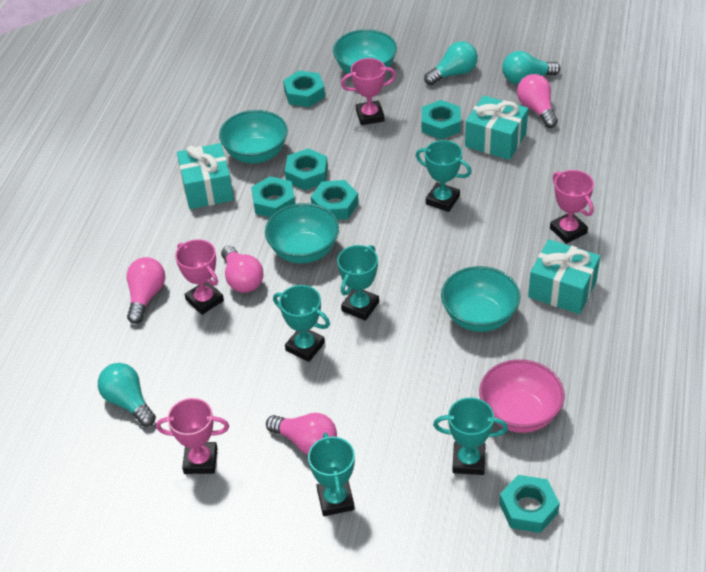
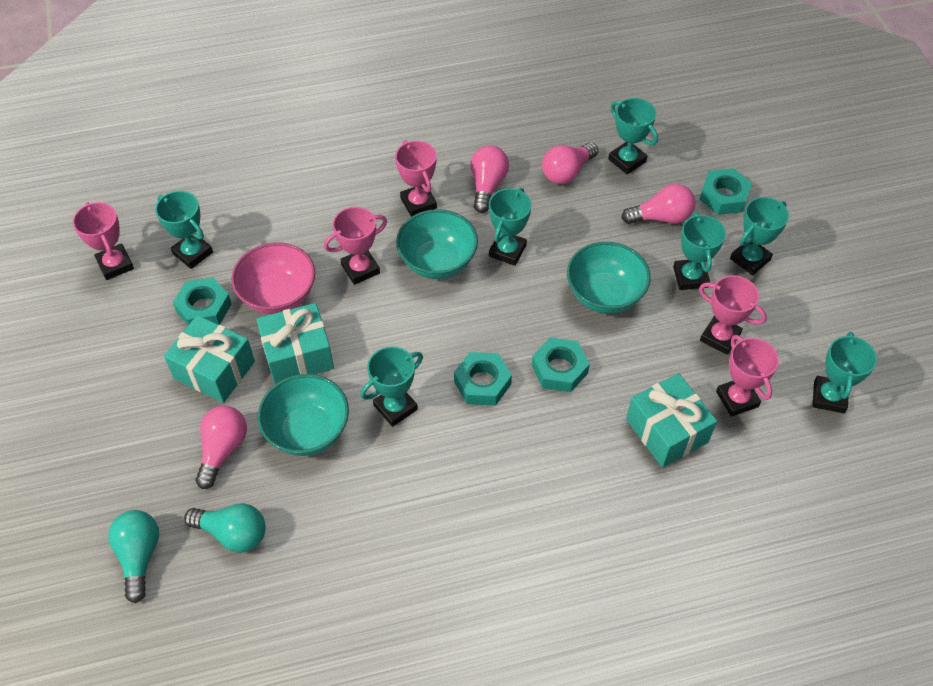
pink trophy: [156,398,229,474] [175,239,224,315] [341,58,396,125] [550,170,594,244] = 4 -> [73,202,134,280] [324,207,387,285] [395,140,437,217] [699,275,767,355] [716,335,779,417] = 5
turquoise bowl: [219,110,288,163] [265,203,339,263] [333,29,397,74] [441,266,521,332] = 4 -> [258,374,349,456] [396,209,478,279] [567,242,651,314] = 3
turquoise light bulb: [98,363,156,427] [424,41,478,85] [502,51,560,84] = 3 -> [108,510,159,603] [184,503,266,553] = 2
turquoise nut: [251,176,295,217] [283,71,325,107] [285,148,328,190] [311,180,359,220] [422,100,461,139] [499,475,560,533] = 6 -> [173,277,232,325] [454,352,512,406] [532,337,590,392] [699,168,752,215] = 4
turquoise trophy: [273,285,330,362] [308,433,355,516] [337,245,379,321] [415,140,472,212] [433,398,508,475] = 5 -> [155,191,213,269] [360,346,423,427] [489,188,531,266] [608,98,658,174] [673,212,726,290] [730,197,789,275] [813,332,877,413] = 7

